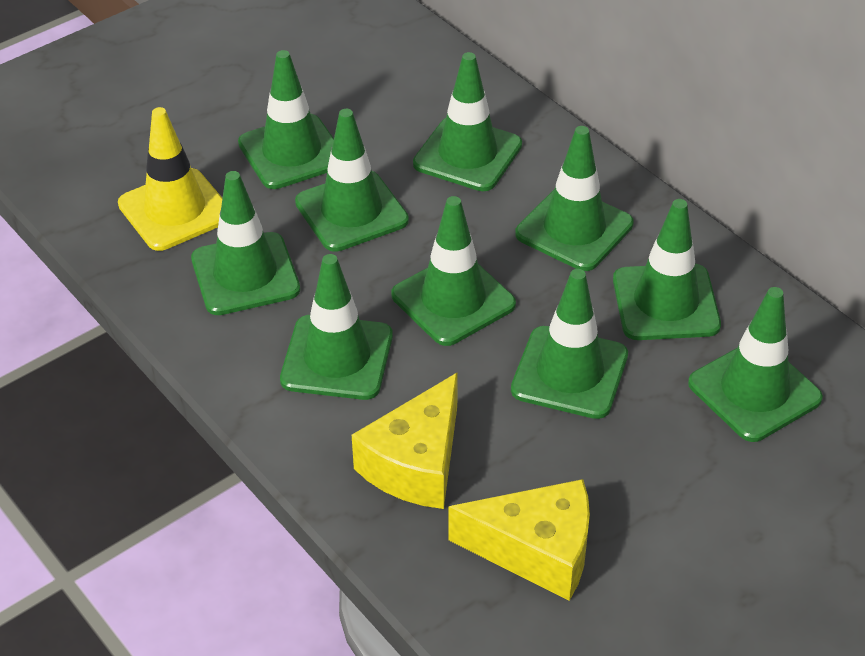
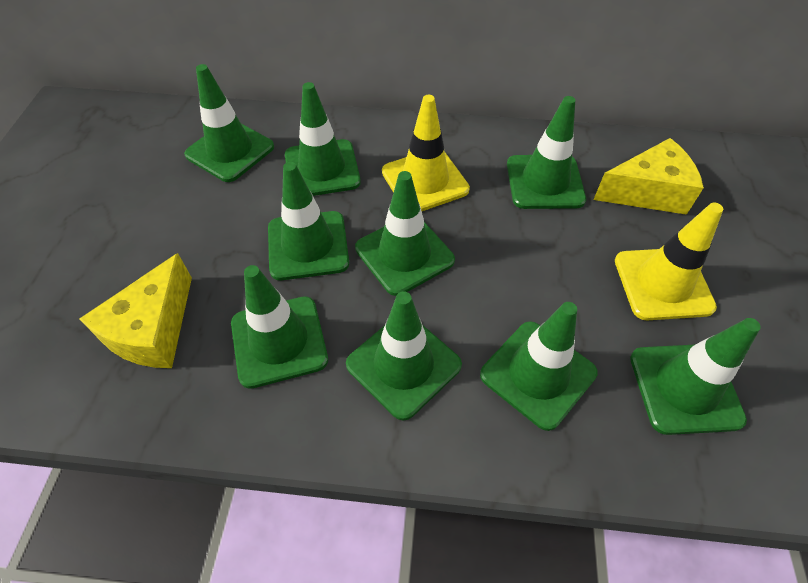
green traffic cone: [191,171,300,315] [238,50,334,189] [280,254,393,400] [295,109,409,252] [391,196,516,346] [413,52,522,191] [511,269,628,419] [515,126,634,271] [613,199,721,340] [688,287,823,442] = 10 -> [184,64,274,182] [231,265,328,389] [268,162,349,280] [285,82,361,196] [346,291,462,421] [355,171,455,296] [480,302,598,431] [507,96,586,209] [630,318,761,435] = 9
yellow traffic cone: [118,107,222,251] = 1 -> [382,95,470,211] [615,203,723,320] = 2

